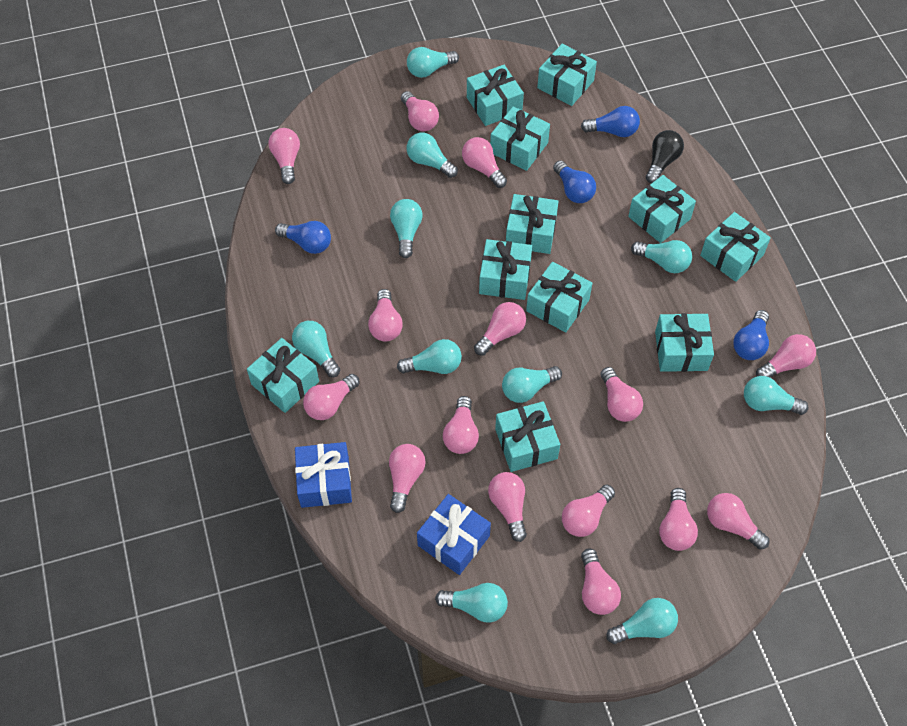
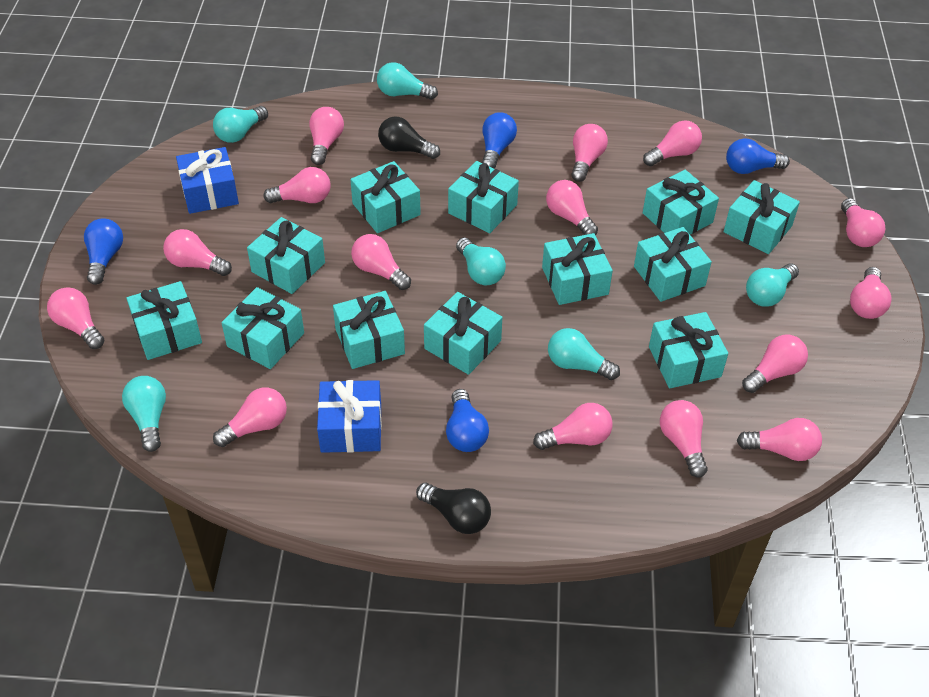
black light bulb: [646,130,684,183] = 1 -> [378,116,440,159] [416,483,491,534] = 2
turquoise gift: [247,338,319,413] [467,65,524,126] [479,239,532,300] [490,106,550,171] [495,401,560,472] [506,194,559,254] [526,262,593,332] [537,44,597,106] [628,175,696,243] [655,313,714,372] [700,212,771,282] = 11 -> [126,281,202,360] [222,287,304,369] [247,217,325,294] [333,291,405,369] [350,161,421,233] [424,292,503,375] [448,161,519,233] [542,233,613,305] [634,227,712,302] [643,170,719,235] [649,312,728,388] [724,180,800,254] = 12
turquoise light bulb: [292,321,340,377] [390,199,423,258] [397,339,462,374] [407,47,459,78] [407,132,458,178] [435,583,508,623] [502,366,562,403] [606,598,678,644] [631,240,692,273] [744,376,809,415] = 10 -> [122,376,166,452] [213,106,268,143] [377,62,438,100] [456,237,506,285] [548,328,620,380] [746,264,799,307] = 6

